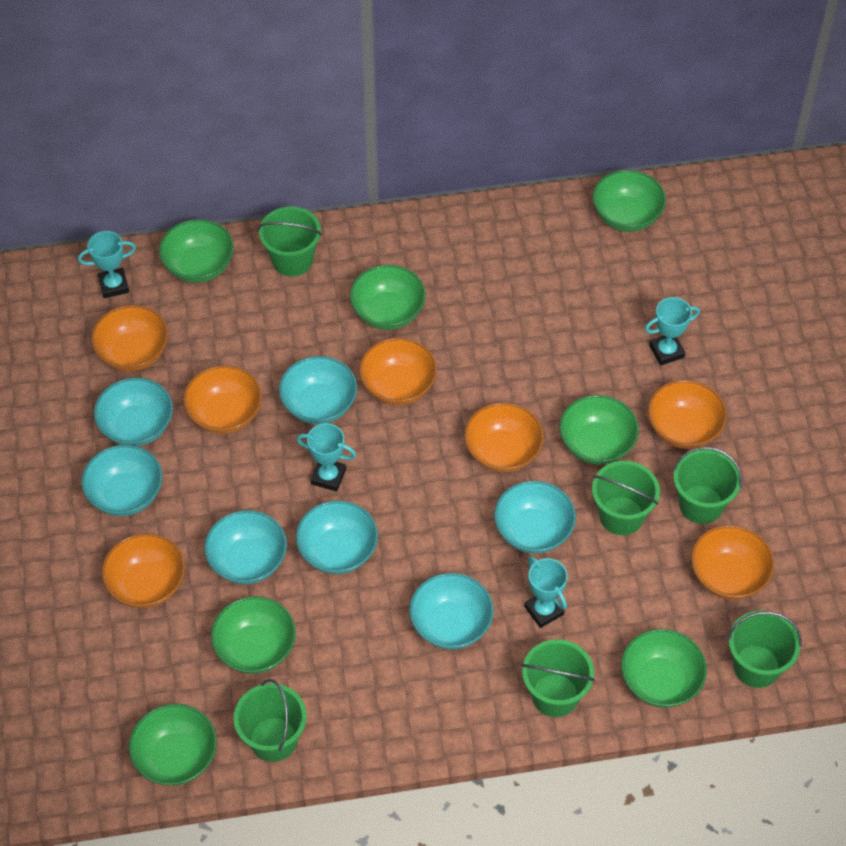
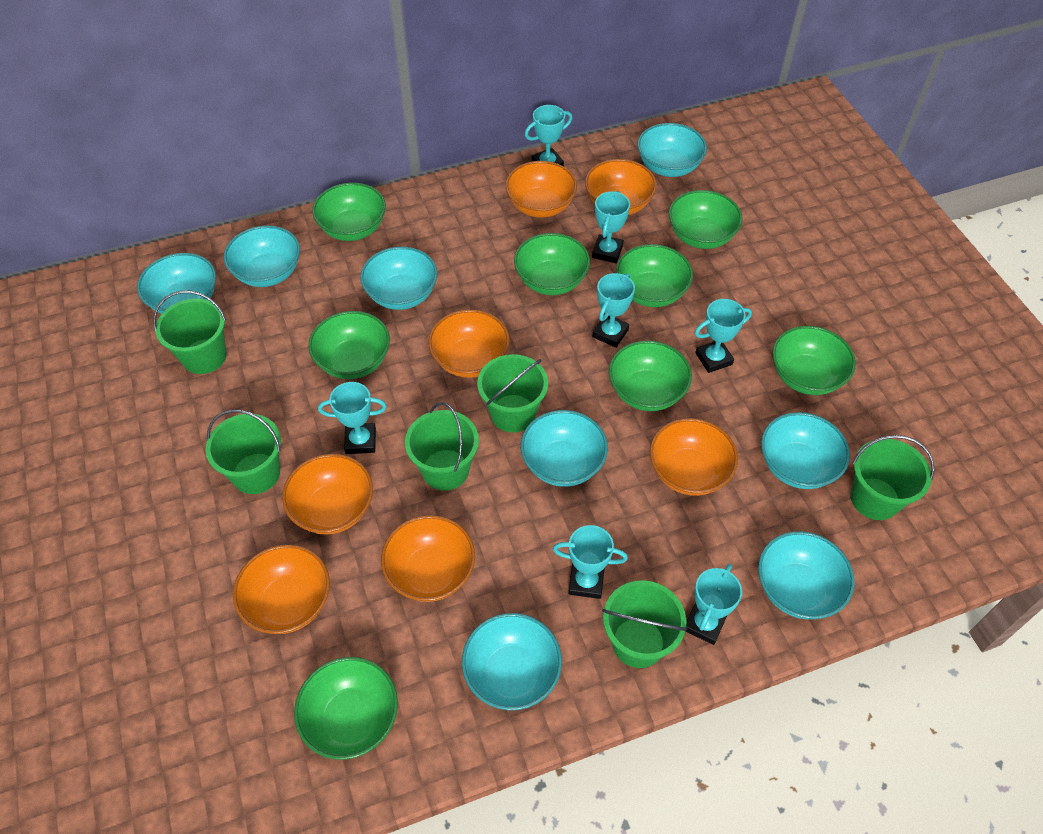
green bowl: [129,704,217,786] [159,219,234,283] [211,596,296,674] [350,265,426,330] [559,395,639,465] [592,170,666,232] [621,629,707,708] = 7 -> [294,657,398,760] [308,311,390,379] [312,183,386,241] [514,233,590,295] [609,341,692,411] [616,244,693,307] [669,190,743,249] [772,326,856,395] = 8
turquoise bowl: [81,445,162,516] [94,378,173,446] [204,510,287,584] [279,356,357,424] [296,500,378,574] [409,573,494,650] [494,481,576,554] = 7 -> [137,253,216,314] [223,225,300,287] [360,247,438,310] [462,613,562,710] [521,410,608,487] [637,123,707,177] [758,531,854,619] [761,412,850,489] = 8
turquoise trophy: [78,231,136,298] [297,423,356,492] [524,556,568,628] [645,297,700,365] = 4 -> [318,382,387,454] [525,105,572,166] [553,525,628,599] [592,191,630,263] [592,273,635,348] [686,564,742,645] [695,299,752,373] = 7

